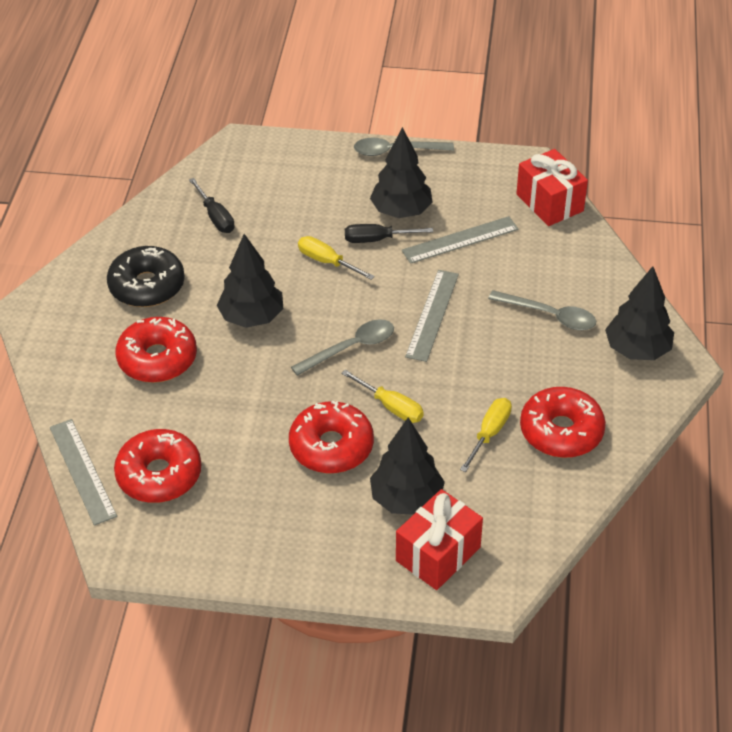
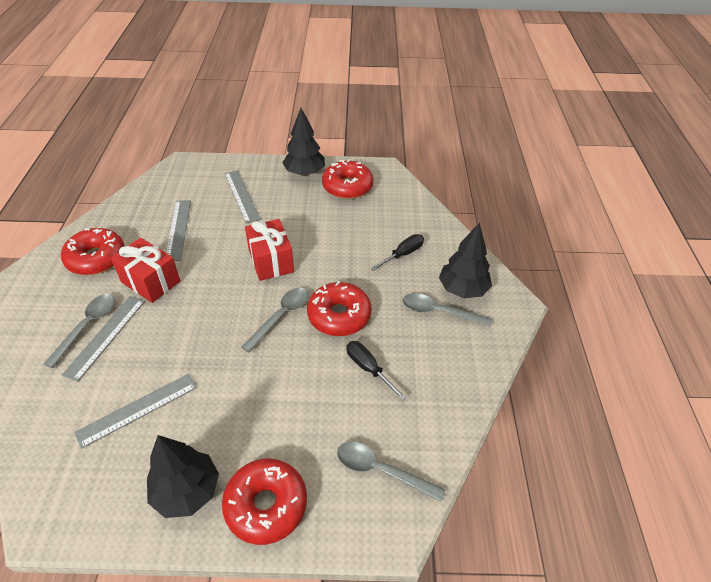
black donut: [107,246,185,307] = 1 -> none = 0
black tree: [217,234,283,328] [370,127,433,218] [370,418,445,515] [605,266,674,360] = 4 -> [147,435,219,518] [282,108,325,176] [439,223,492,298] = 3
grey ruler: [50,419,117,526] [402,216,518,264] [405,270,459,362] = 3 -> [62,296,145,382] [74,374,197,449] [166,200,191,261] [224,170,261,224] = 4
grey spoon: [291,320,394,376] [354,138,454,156] [488,290,596,330] = 3 -> [44,294,115,368] [241,288,309,353] [337,442,445,502] [403,293,492,327] = 4
yellow screwdriver: [298,236,375,280] [341,370,424,423] [460,398,512,472] = 3 -> none = 0

